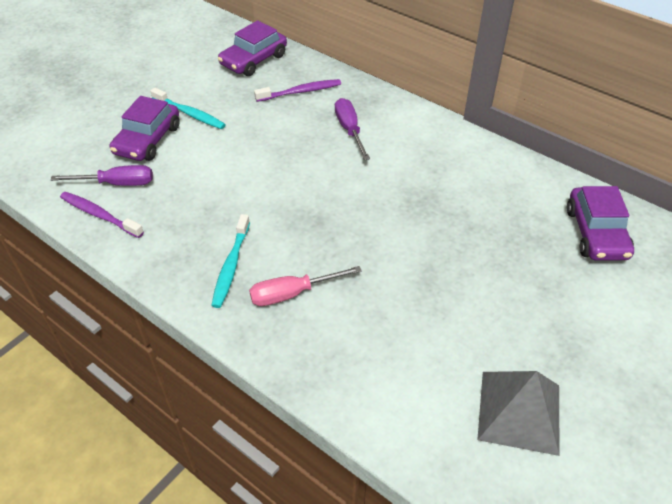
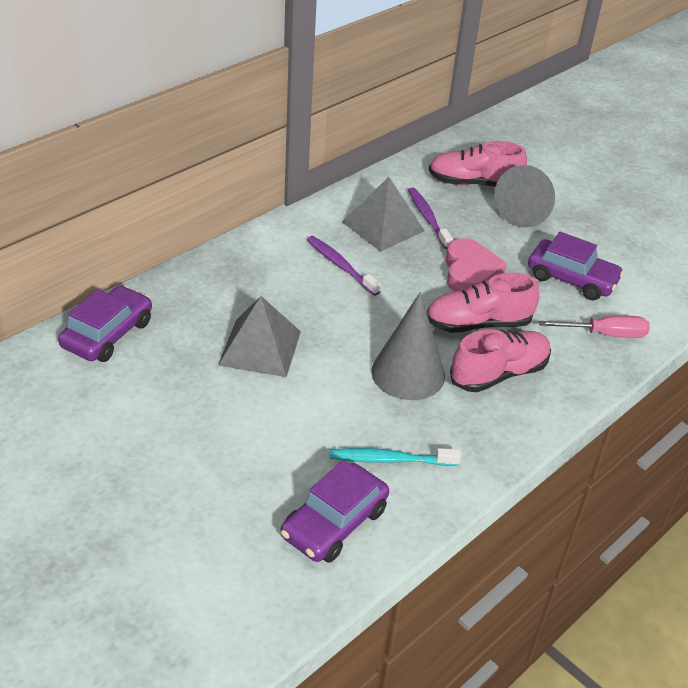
grey cone: none = 0 -> [371,292,445,400] [494,165,555,228] = 2
grey pyramid: [477,371,560,456] = 1 -> [218,296,301,377] [342,177,425,252] = 2
pink heart: none = 0 -> [446,238,507,292] = 1
pink shoe: none = 0 -> [427,273,539,333] [429,141,527,187] [450,329,551,392] = 3
purple screwdriver: [51,165,153,186] [335,98,370,160] = 2 -> none = 0
turquoise toothbrush: [150,88,226,129] [211,214,250,308] = 2 -> [329,448,461,466] = 1

